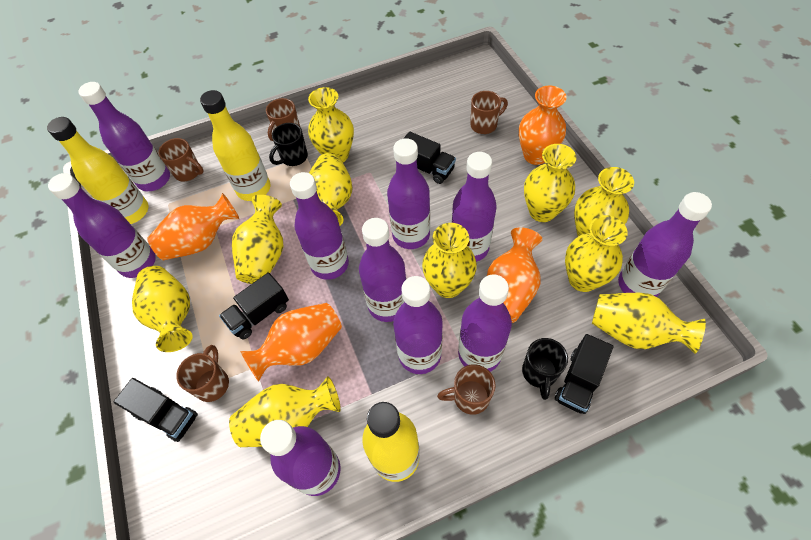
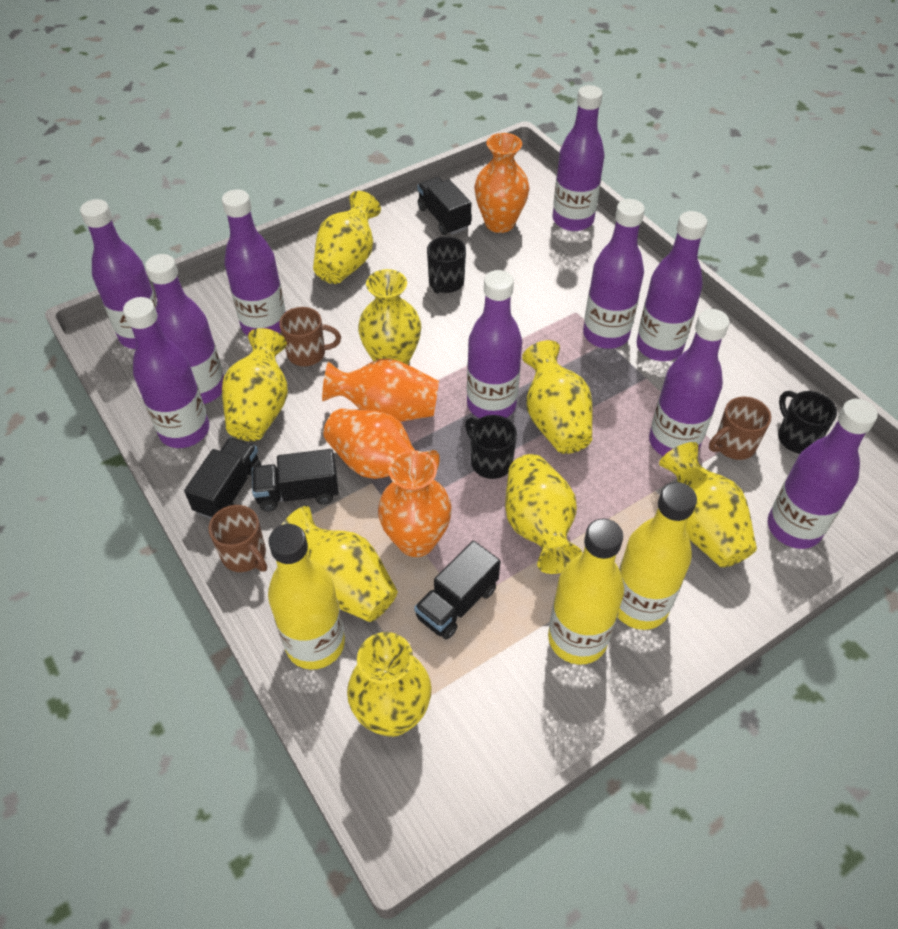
black mug: [269,123,308,166] [522,338,568,400] = 2 -> [427,236,466,294] [465,415,517,479] [778,391,837,454] = 3
brown mug: [158,138,204,182] [176,345,229,402] [266,98,300,141] [437,364,496,415] [470,91,508,134] = 5 -> [209,505,267,572] [279,307,341,366] [709,397,771,460] = 3
yellow vase: [132,266,193,352] [229,376,341,447] [232,195,284,284] [308,87,354,162] [309,153,353,226] [422,223,477,298] [524,144,576,222] [565,215,628,292] [574,167,634,236] [592,293,706,354] = 10 -> [222,328,288,441] [281,506,398,622] [313,191,381,284] [347,632,431,737] [358,269,421,365] [505,454,582,574] [522,340,593,454] [659,442,757,568] = 8

